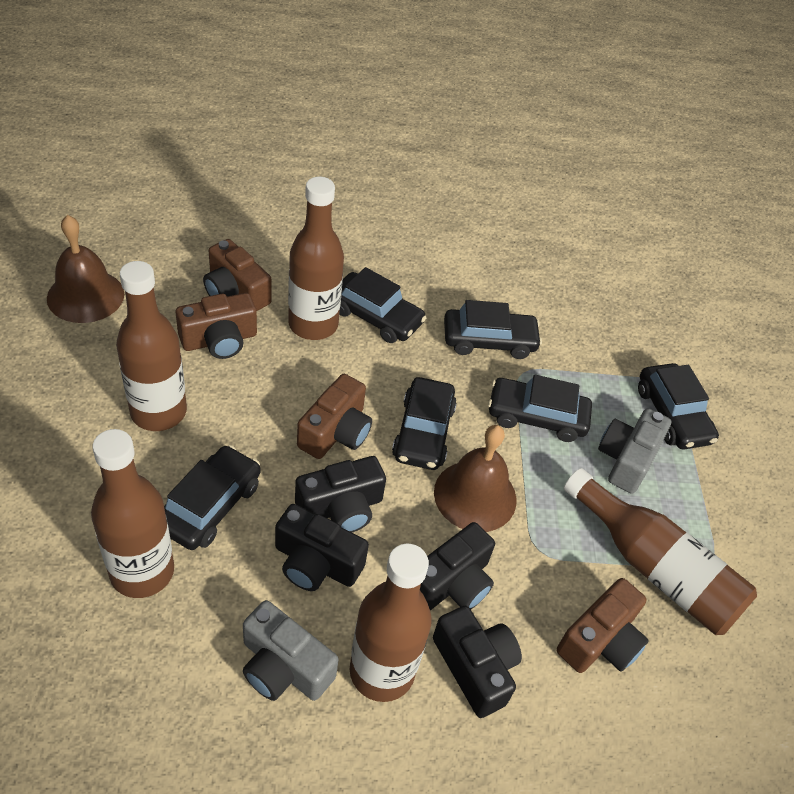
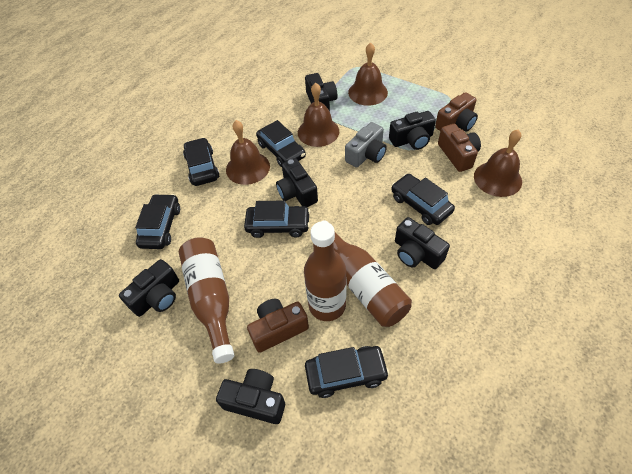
black camera: [275,504,369,591] [295,456,386,533] [420,522,495,610] [433,606,522,718] = 4 -> [119,259,179,317] [216,369,285,424] [276,158,318,207] [305,73,337,111] [389,111,436,150] [395,217,450,269] = 6
brown bell: [47,215,124,323] [434,425,516,532] = 2 -> [226,120,270,185] [298,83,339,147] [348,42,388,106] [474,130,522,197] = 4
brown bottle: [91,429,174,598] [116,261,187,431] [288,177,344,340] [350,544,432,702] [564,468,757,635] = 5 -> [179,237,234,364] [304,221,347,321] [324,220,412,327] = 3
brown camera: [175,293,257,359] [203,239,272,311] [297,374,372,459] [557,578,649,673] = 4 -> [247,299,309,353] [435,92,478,132] [438,124,481,172] = 3
grey camera: [243,600,339,701] [598,408,671,494] = 2 -> [345,122,387,168] = 1

